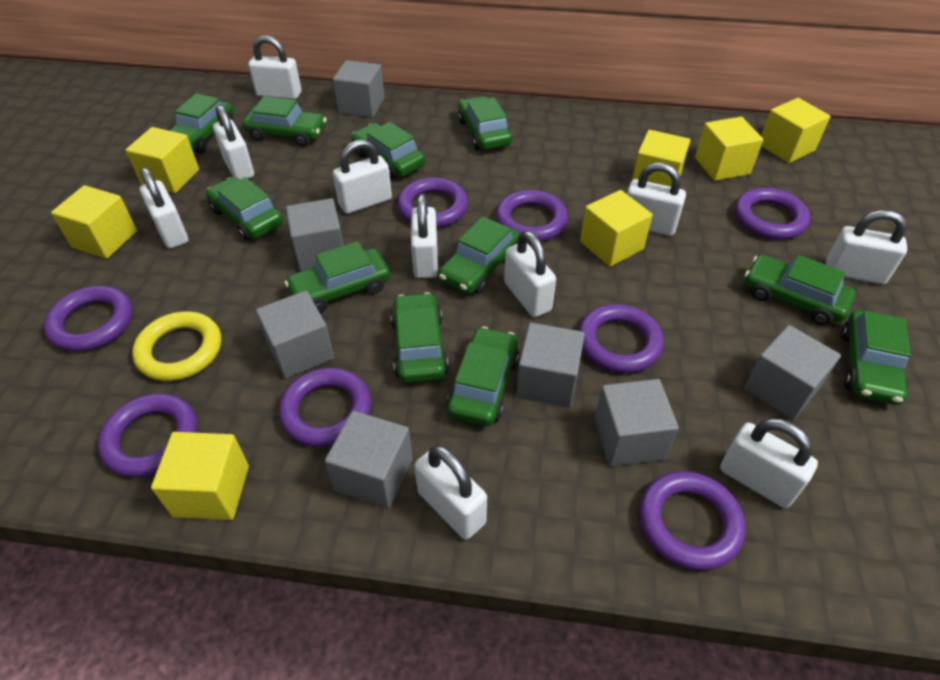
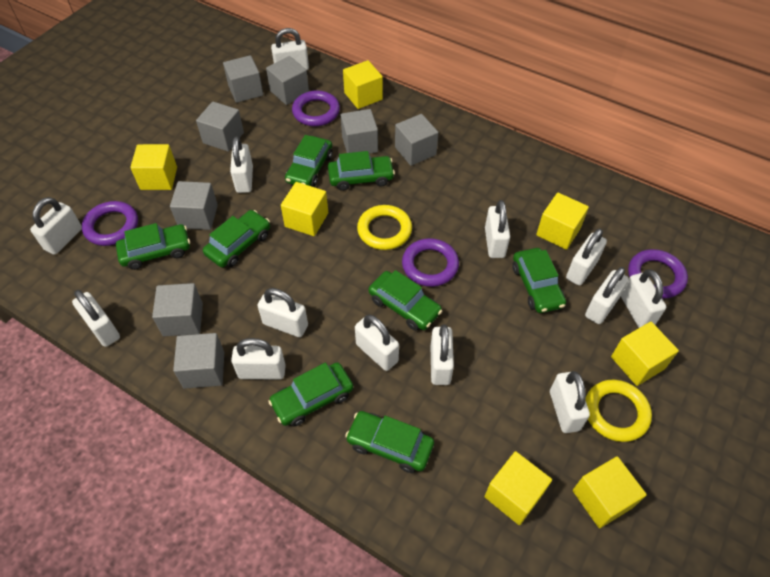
green car: [169,93,234,153] [206,177,283,240] [243,96,327,147] [285,241,390,313] [351,122,425,179] [390,292,448,383] [439,216,520,294] [446,327,520,426] [458,96,512,150] [745,255,856,325] [841,310,911,405] = 11 -> [116,223,190,270] [203,210,270,268] [268,362,353,427] [285,135,332,187] [328,151,395,191] [345,411,434,473] [369,270,442,331] [512,248,566,313] = 8
grey cube: [256,291,334,379] [286,198,344,271] [325,411,413,509] [333,60,385,118] [516,323,585,408] [594,379,679,466] [744,325,841,420] = 7 -> [152,283,203,336] [170,181,218,230] [173,333,224,389] [196,101,244,152] [223,55,263,103] [266,56,309,105] [341,109,378,154] [395,114,438,166] = 8
purple ring: [44,286,133,352] [98,393,197,477] [279,368,372,447] [397,177,468,228] [496,190,568,242] [578,304,664,373] [639,471,745,570] [735,188,810,240] = 8 -> [82,201,138,246] [292,90,340,126] [402,238,459,287] [628,249,688,299] = 4
white padlock: [140,167,188,249] [213,105,254,179] [248,35,301,100] [333,140,392,214] [411,194,438,278] [414,445,487,540] [504,231,556,317] [627,163,686,236] [720,418,818,508] [826,210,907,284] = 10 -> [30,197,82,255] [72,290,120,347] [230,136,253,193] [231,338,286,380] [258,288,308,337] [271,28,309,70] [355,315,399,371] [431,324,454,385] [485,200,510,258] [550,371,590,433] [566,229,607,286] [585,267,629,324] [621,269,666,328] = 13
yellow ring: [132,311,221,381] = 1 -> [357,205,412,250] [586,380,652,442] = 2

